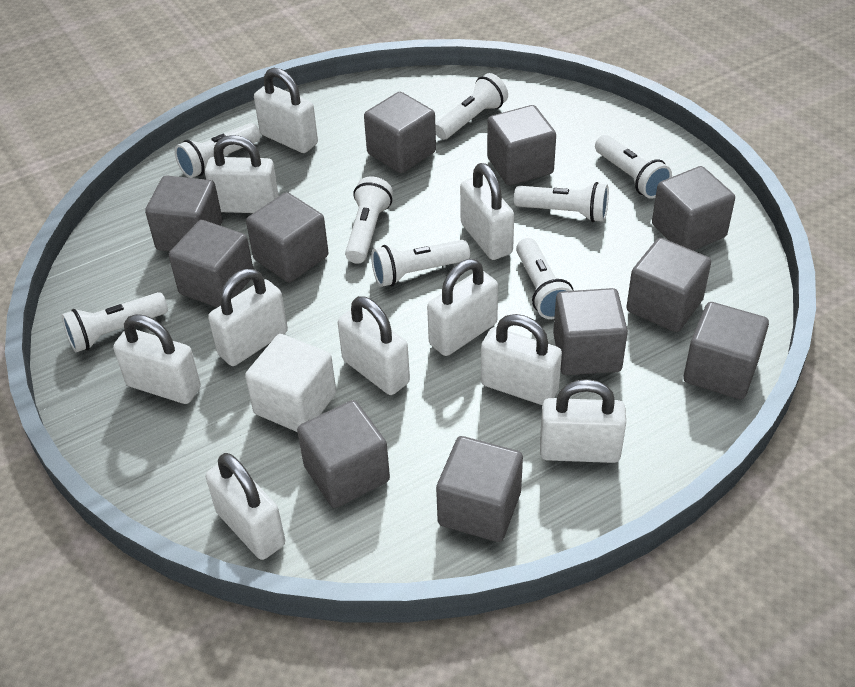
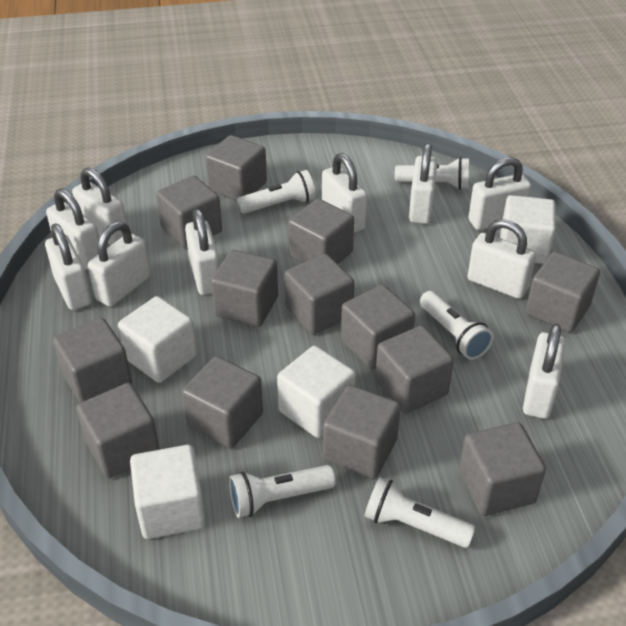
grey cube: [145,175,222,252] [169,220,253,307] [246,192,329,283] [297,400,390,508] [364,92,436,173] [436,436,523,542] [487,105,556,185] [553,288,628,375] [626,238,711,332] [652,166,735,251] [684,302,769,399] = 11 -> [53,318,132,403] [76,383,160,478] [156,176,222,249] [182,356,263,449] [205,135,267,202] [211,250,278,327] [284,254,354,335] [288,199,354,264] [323,385,401,479] [341,285,415,369] [375,325,454,414] [459,422,546,516] [526,252,600,333] = 13
white cube: [245,334,336,432] = 1 -> [118,296,197,383] [130,445,206,539] [277,346,356,438] [500,195,556,264] = 4
white flashlight: [62,292,168,352] [174,123,261,178] [345,177,393,264] [371,240,470,287] [435,73,508,140] [514,182,609,222] [516,238,573,319] [595,135,672,199] = 8 -> [229,465,336,518] [237,170,316,214] [364,477,475,548] [395,157,469,190] [420,291,494,360] = 5

